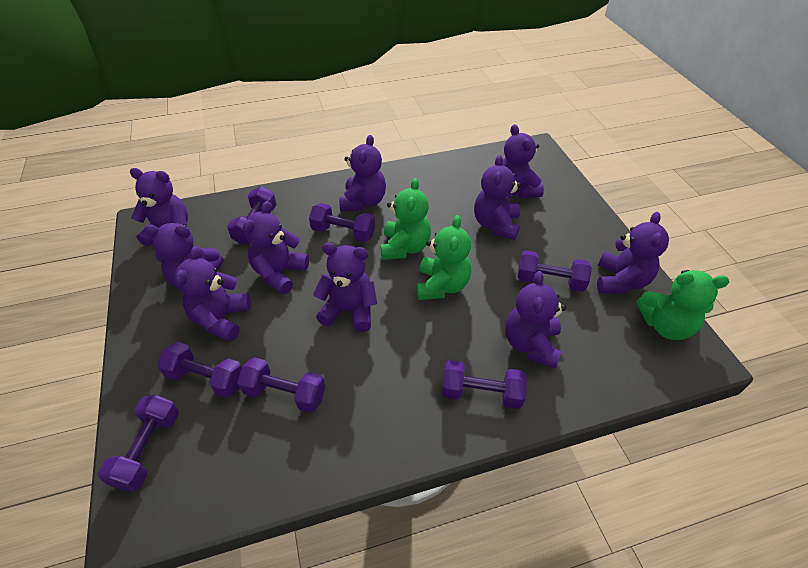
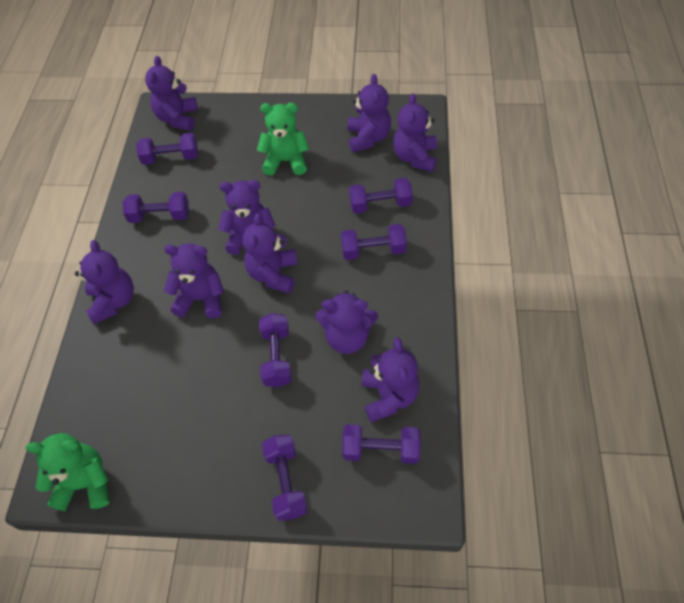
green teddy bear: [380,178,431,260] [417,215,471,300] [636,270,729,340] = 3 -> [26,433,109,511] [257,103,309,176] = 2
purple teddy bear: [130,168,188,247] [144,223,224,288] [175,246,251,342] [243,201,309,295] [313,243,377,332] [339,135,386,211] [474,155,521,240] [502,124,544,198] [505,271,566,369] [597,212,669,293] = 10 -> [75,240,134,324] [145,56,198,131] [164,243,224,318] [218,180,275,255] [242,213,297,293] [316,290,378,354] [347,74,391,152] [362,338,419,422] [393,93,437,172] = 9

